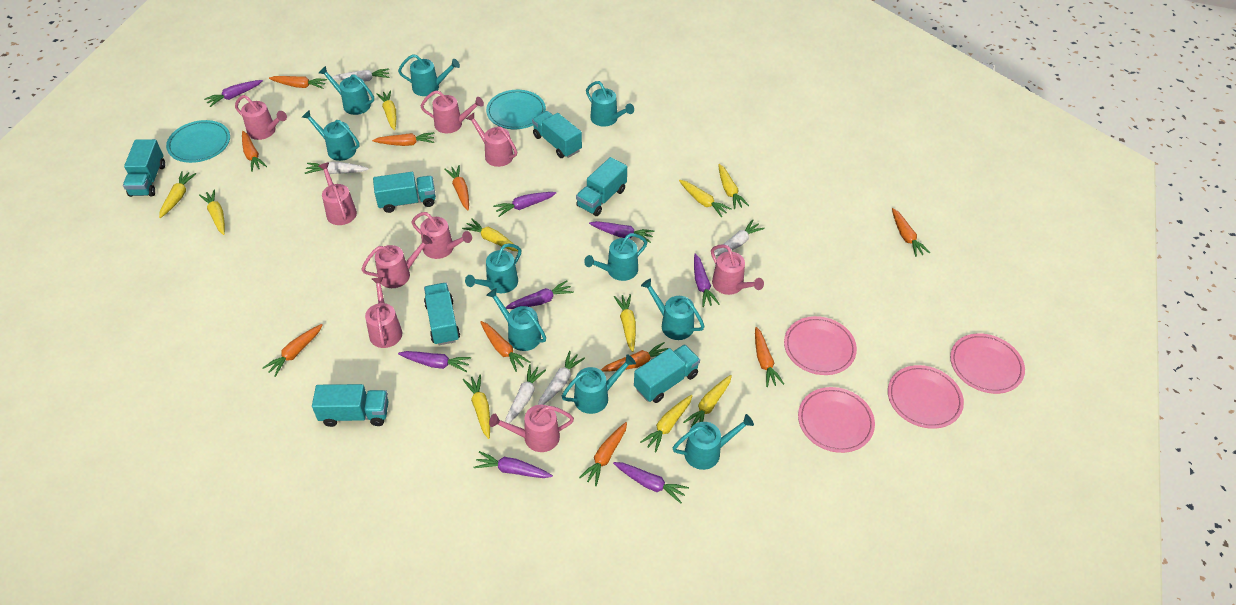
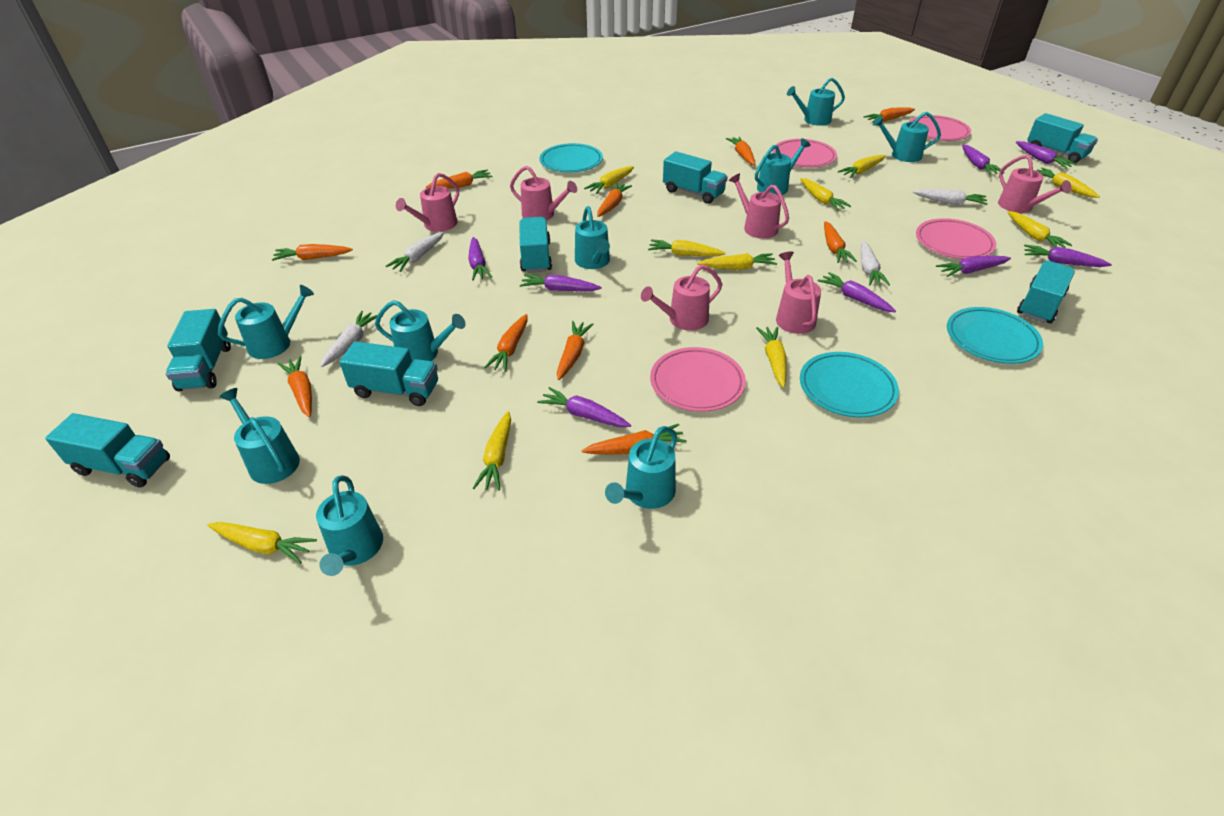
pink watering can: [235,95,287,140] [319,162,357,225] [361,235,433,288] [365,277,402,348] [411,212,472,259] [420,90,484,133] [466,113,517,167] [489,405,574,452] [711,244,764,295] = 9 -> [396,173,459,232] [510,166,577,221] [641,265,722,331] [729,173,789,239] [776,252,821,334] [998,155,1071,213] = 6
turquoise plate: [166,120,230,163] [486,90,546,129] = 2 -> [539,143,603,173] [800,352,899,417] [947,307,1043,364] = 3
turquoise watering can: [302,110,360,161] [319,66,374,115] [398,54,460,96] [465,243,522,293] [486,288,546,351] [562,354,636,414] [584,233,647,281] [586,81,634,127] [641,278,705,340] [673,414,754,470] = 10 -> [218,285,314,359] [219,388,300,484] [316,475,383,576] [375,300,465,361] [575,206,610,269] [605,426,677,509] [755,138,811,195] [787,78,845,126] [873,112,941,162] = 9
white carrot: [305,162,369,174] [332,68,389,82] [506,364,546,424] [538,351,585,405] [714,220,765,257] = 5 -> [321,311,377,367] [386,232,444,272] [861,241,890,286] [913,189,988,205] = 4

